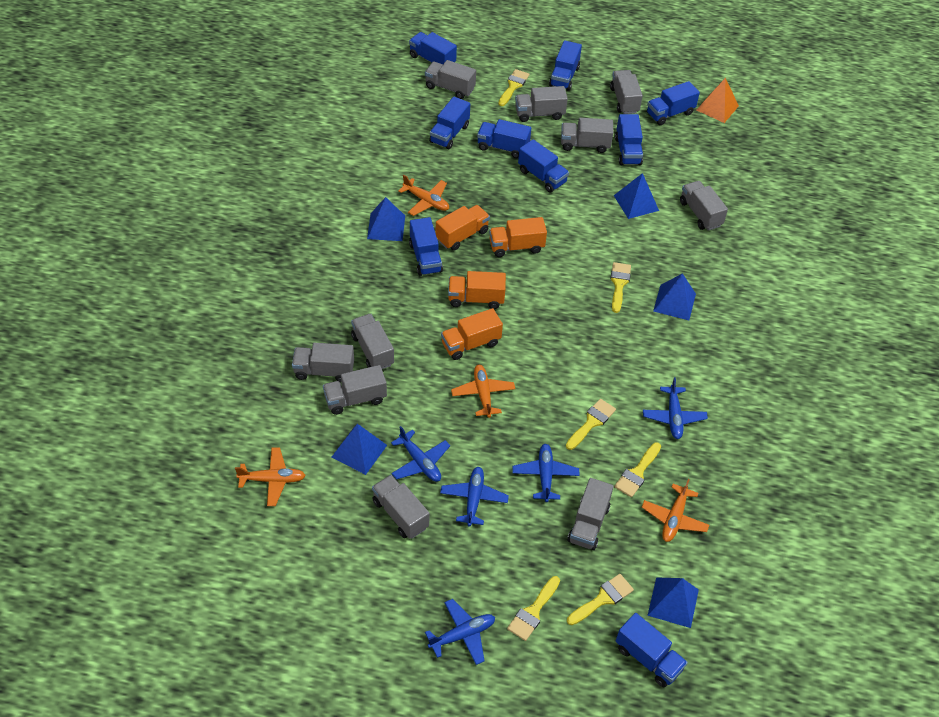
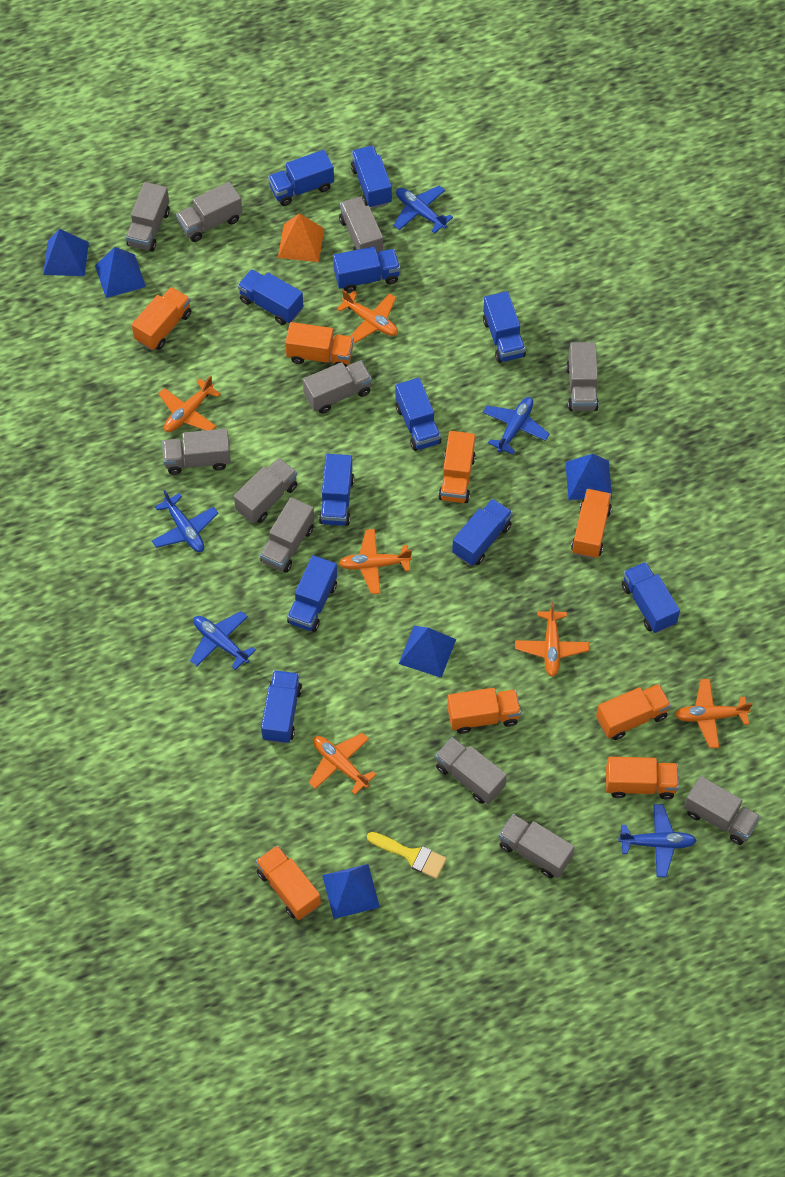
blue truck: [409,32,457,64] [409,217,443,276] [429,97,470,149] [477,119,531,158] [518,139,569,192] [549,40,582,91] [615,114,643,165] [616,613,688,687] [647,81,700,125] = 9 -> [238,269,303,325] [261,670,302,744] [268,150,334,206] [287,555,337,632] [319,454,354,526] [333,247,400,293] [351,146,392,209] [396,378,441,451] [452,499,512,566] [483,291,526,363] [622,562,680,633] = 11
grey truck: [292,343,354,382] [323,365,387,415] [351,314,394,369] [372,475,430,539] [425,60,476,99] [515,86,568,122] [561,118,613,153] [568,478,614,550] [610,70,643,114] [680,181,728,231] = 10 -> [126,182,170,252] [162,429,231,475] [176,182,242,242] [234,458,297,523] [260,497,314,573] [303,360,372,414] [339,196,383,255] [435,737,507,804] [498,814,574,878] [566,342,599,411] [684,776,761,845] = 11
orange plane: [235,447,306,506] [399,175,449,216] [451,365,515,418] [642,479,709,542] = 4 -> [158,376,221,432] [309,733,377,795] [337,290,398,344] [339,529,412,594] [515,602,589,677] [675,679,753,748] = 6
orange truck: [435,205,490,251] [441,308,503,360] [448,271,506,309] [489,217,547,257] = 4 -> [132,287,191,350] [256,845,321,920] [285,322,354,367] [438,431,476,503] [447,688,521,734] [571,489,612,559] [596,684,671,740] [606,757,679,799] = 8
yellow brush: [498,69,530,106] [507,576,560,641] [566,399,616,450] [567,574,634,625] [610,262,631,313] [614,442,661,497] = 6 -> [367,832,447,879] = 1

